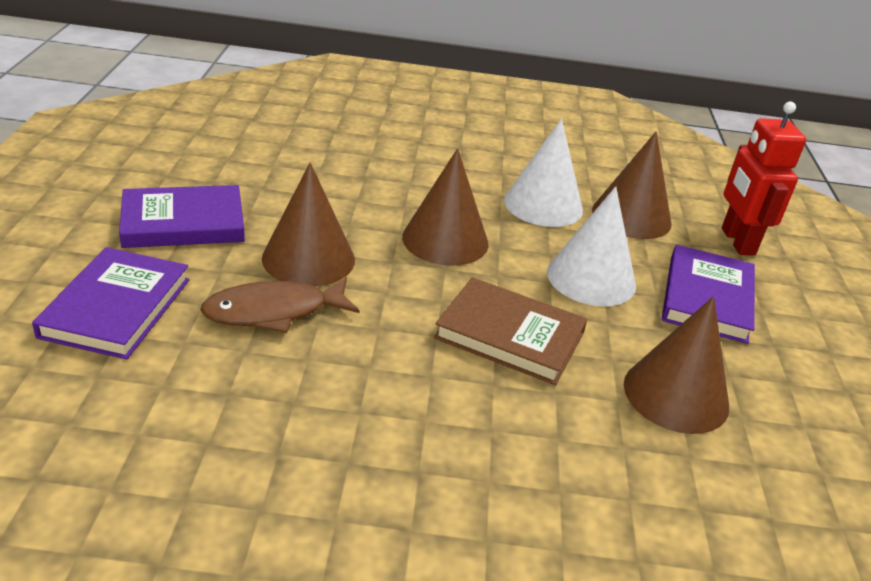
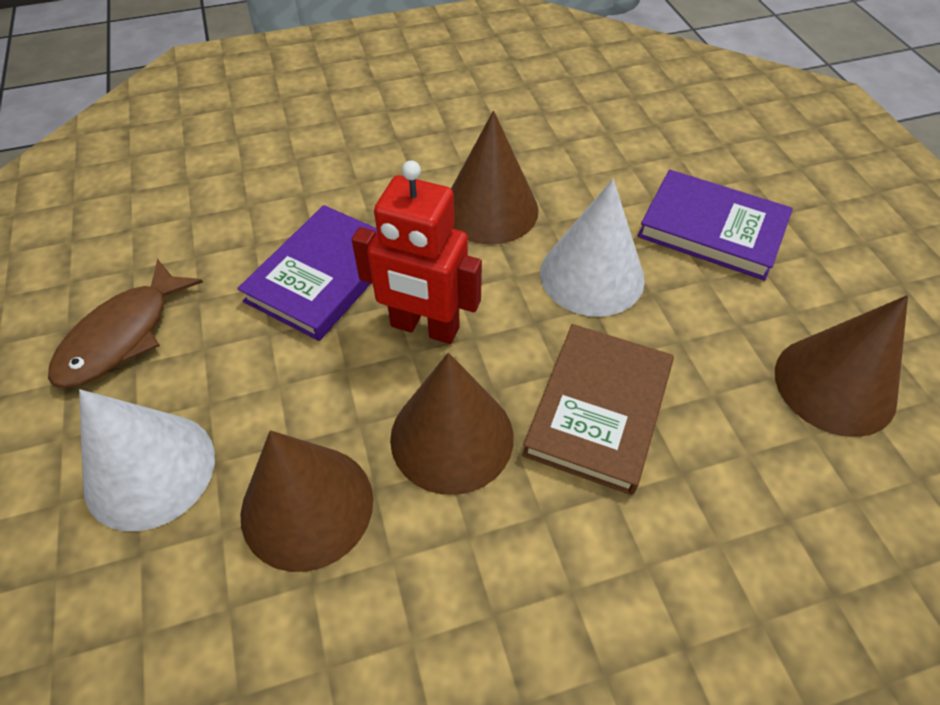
purple book: [32,247,190,360] [119,185,245,248] [662,245,755,344] = 3 -> [237,205,377,341] [638,170,793,281] = 2

